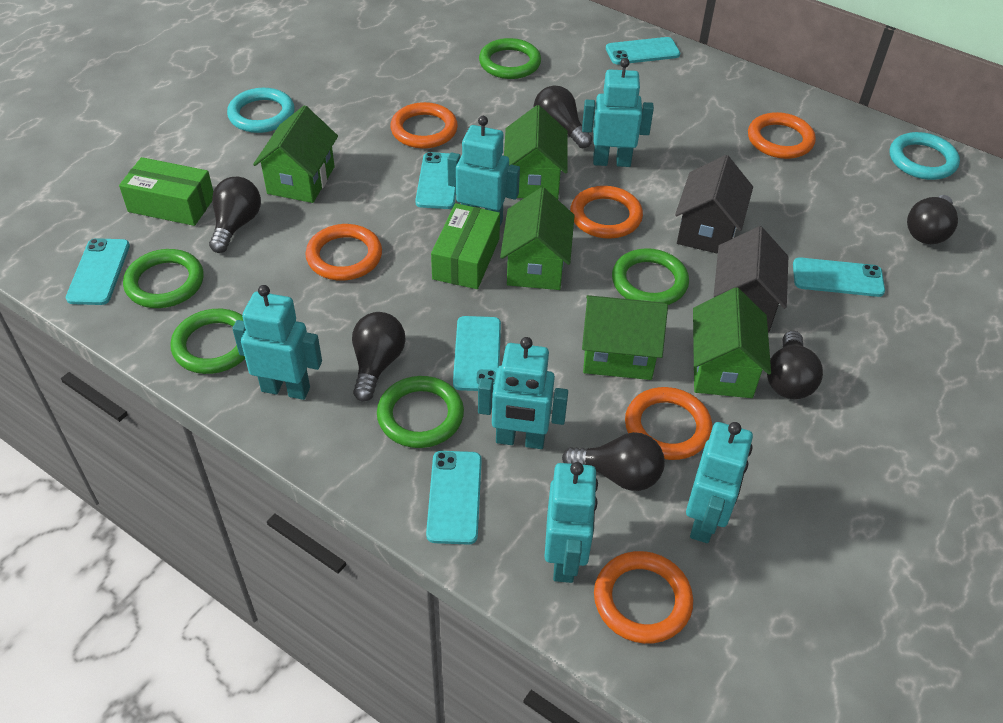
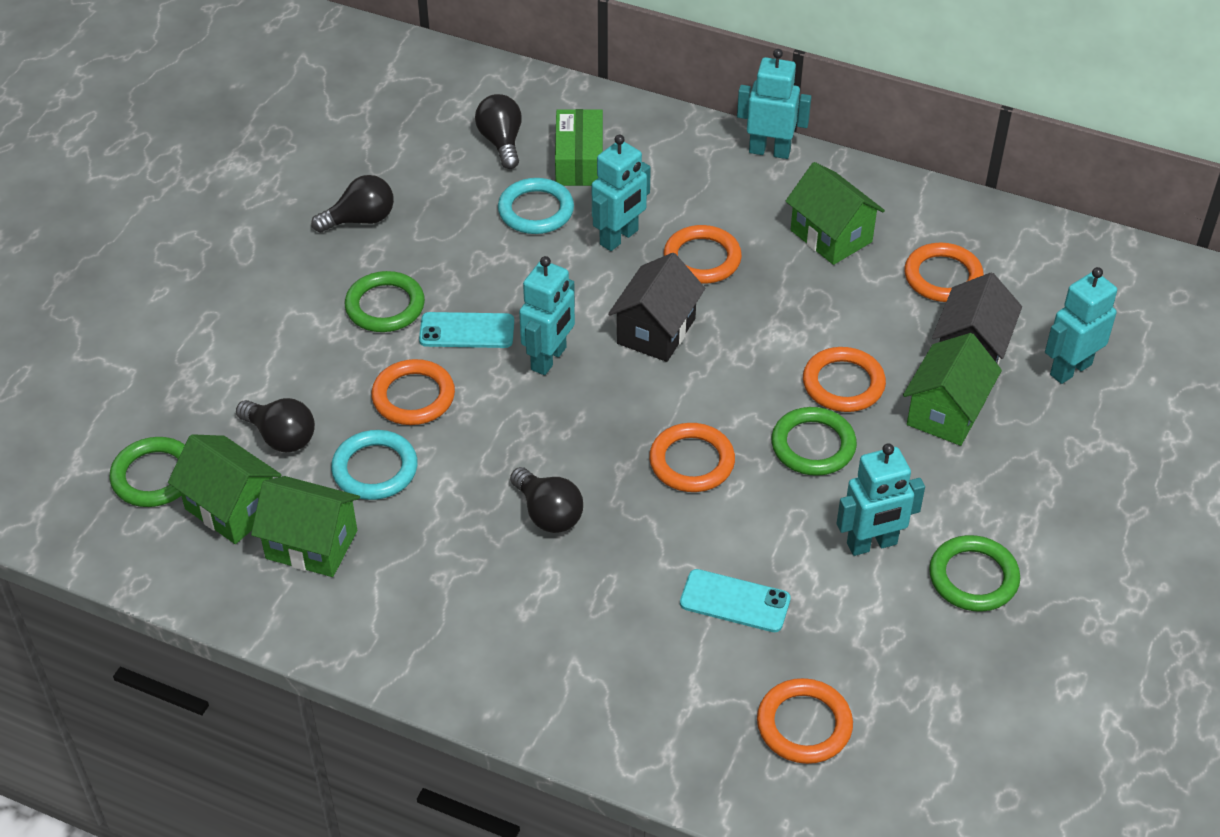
black light bulb: [209,177,261,253] [352,312,405,402] [534,85,592,148] [562,432,665,491] [767,331,823,399] [907,195,958,244] = 6 -> [236,398,315,452] [311,175,394,233] [475,94,522,169] [510,467,583,533] = 4
green box: [119,157,213,226] [431,203,500,289] = 2 -> [555,109,603,186] = 1
green house: [253,105,338,203] [500,187,575,290] [504,105,568,199] [582,295,668,380] [693,287,771,398] = 5 -> [168,434,282,544] [251,476,360,577] [786,162,885,265] [903,333,1002,446] = 4
green ring: [123,249,204,308] [171,309,245,374] [377,376,464,448] [479,38,541,79] [612,248,689,305] = 5 -> [109,437,185,507] [345,271,425,332] [771,407,857,476] [929,535,1020,612] = 4
turquoise phone: [66,238,130,305] [415,152,456,209] [426,451,482,545] [453,316,501,391] [606,37,680,64] [793,257,885,297] = 6 -> [419,312,514,348] [680,569,791,632] = 2
turquoise robot: [232,285,322,400] [447,116,520,226] [478,337,568,449] [544,462,598,583] [582,58,654,167] [686,422,753,543] = 6 -> [519,256,575,375] [592,135,651,251] [737,49,811,159] [836,443,925,556] [1045,267,1117,384] = 5

